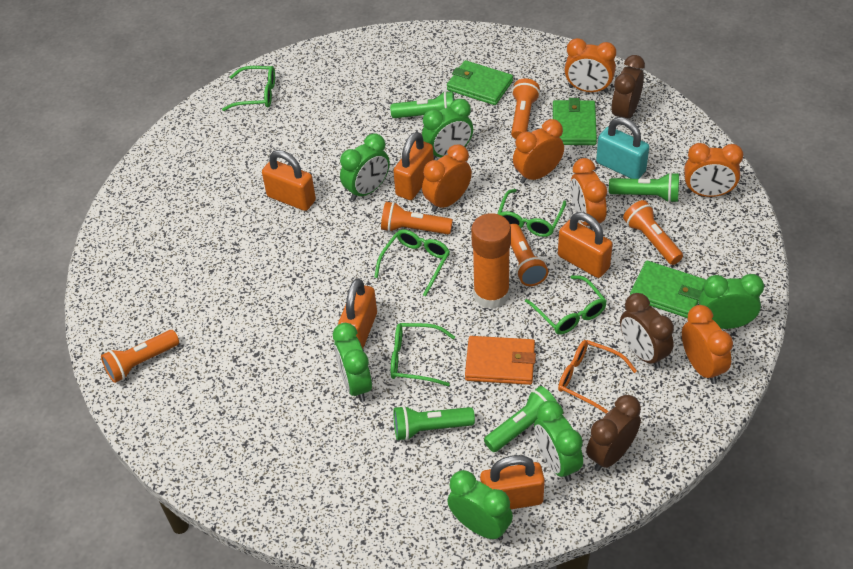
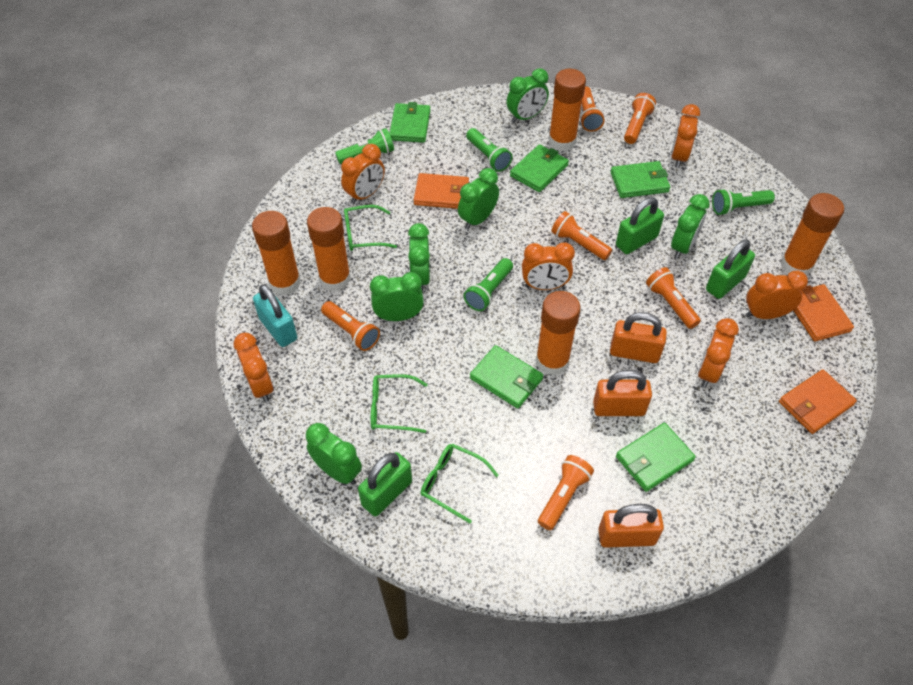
brown clock: [586,395,641,471] [611,55,645,126] [620,293,674,368] = 3 -> none = 0
green glasses: [222,66,275,111] [374,230,450,296] [391,323,455,386] [497,189,566,237] [525,275,607,335] = 5 -> [344,205,397,251] [371,374,428,433] [421,444,498,523] = 3
green padlock: none = 0 -> [358,452,412,516] [616,197,664,254] [706,239,755,299] = 3
green wallet: [447,60,513,105] [553,98,597,145] [630,261,706,318] = 3 -> [389,102,430,143] [470,345,544,408] [510,144,569,192] [611,161,670,198] [616,423,696,492] = 5
orange flashlight: [101,330,179,383] [381,202,453,234] [510,224,548,286] [511,78,540,139] [623,200,683,265] = 5 -> [321,301,380,351] [538,455,594,530] [551,211,612,260] [580,86,605,132] [624,93,656,144] [646,267,701,329] = 6
orange glasses: [558,340,637,414] = 1 -> none = 0
orange glue stick: [471,213,511,309] = 1 -> [252,211,301,295] [307,207,351,291] [536,291,581,376] [549,69,586,151] [781,193,844,276] = 5
orange padlock: [262,150,316,211] [338,278,377,348] [393,132,434,200] [480,455,545,509] [558,212,613,278] = 5 -> [593,370,652,416] [598,504,664,548] [610,312,667,363] = 3
orange wallet: [465,336,536,385] = 1 -> [414,173,469,209] [779,369,857,434] [793,284,854,342] = 3

